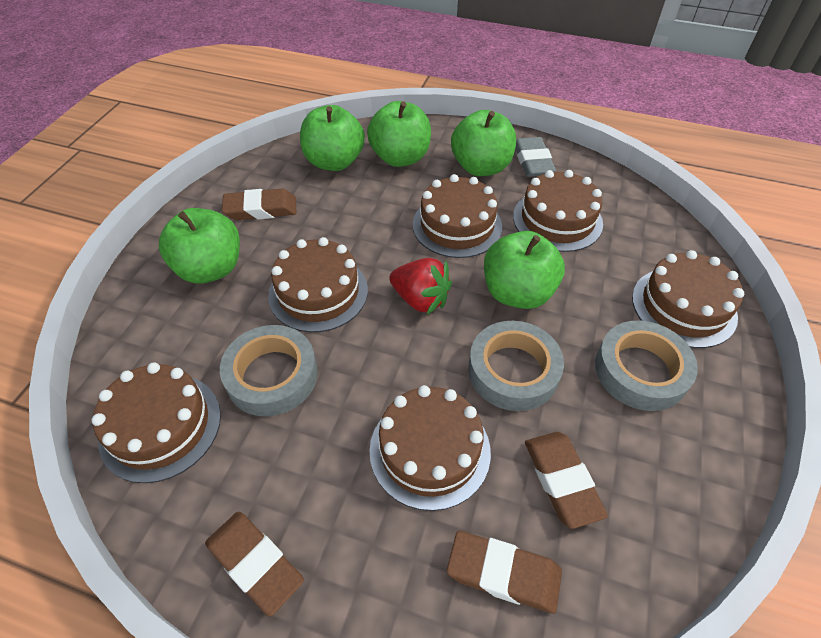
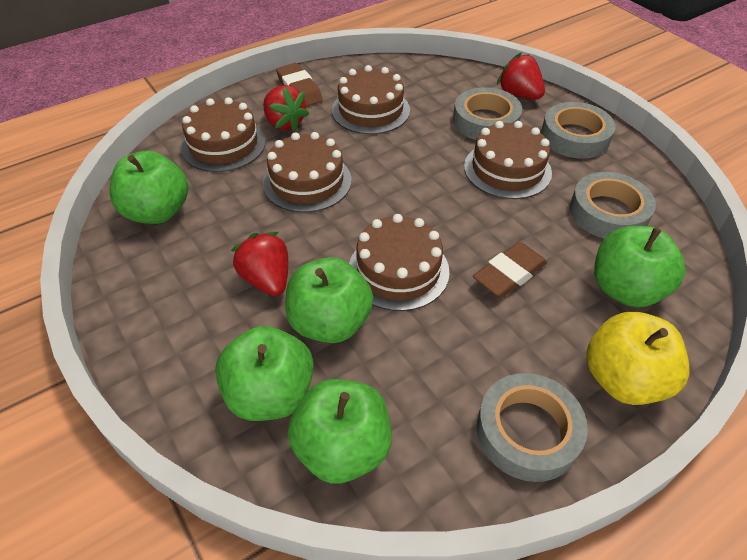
brown cake: [92,362,221,483] [268,237,368,332] [370,385,491,511] [413,174,502,258] [513,170,603,252] [632,250,744,348] = 6 -> [181,97,266,172] [263,132,352,213] [332,65,410,134] [349,214,449,311] [464,121,552,199] = 5
brown eraser: [205,512,304,617] [222,189,296,220] [447,531,562,614] [525,432,608,529] = 4 -> [276,63,323,107] [473,242,547,298] = 2
grey eraser: [515,137,556,177] = 1 -> none = 0
grey tape: [220,325,318,416] [468,321,564,411] [595,321,698,411] = 3 -> [453,87,522,140] [477,373,588,482] [541,102,616,159] [570,172,656,238] = 4
red strawberry: [389,258,452,315] = 1 -> [231,232,288,296] [263,85,309,131] [497,52,545,99] = 3
yellow apple: none = 0 -> [586,312,690,405] = 1

